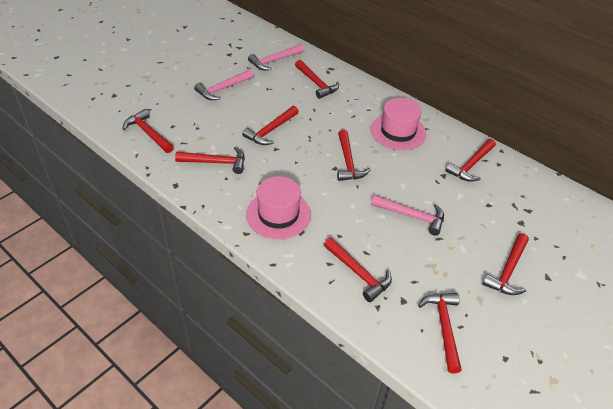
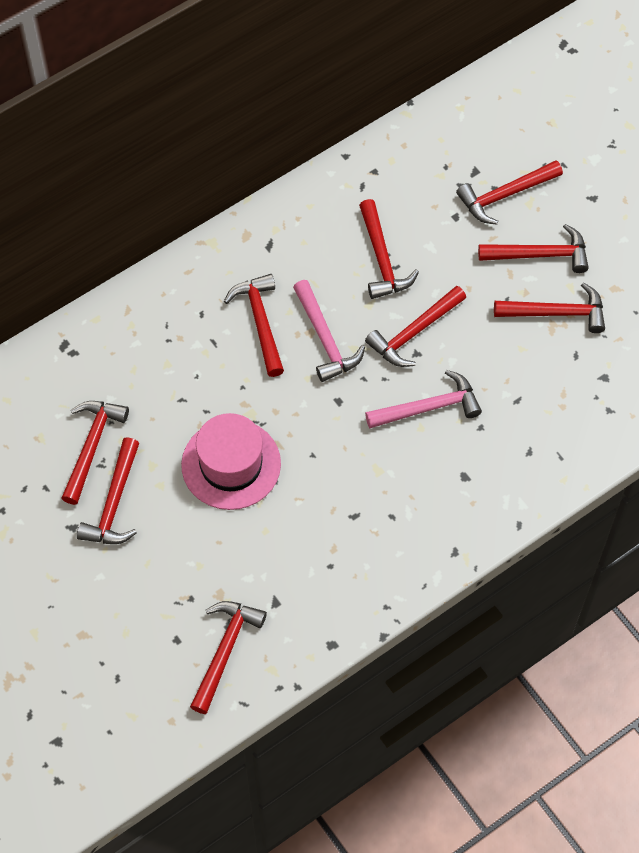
pink hammer: [194,70,253,100] [248,44,304,70] [371,195,444,236] = 3 -> [293,280,365,382] [365,370,482,428] = 2
pink hat: [246,176,311,239] [370,98,426,150] = 2 -> [181,413,281,510] = 1

